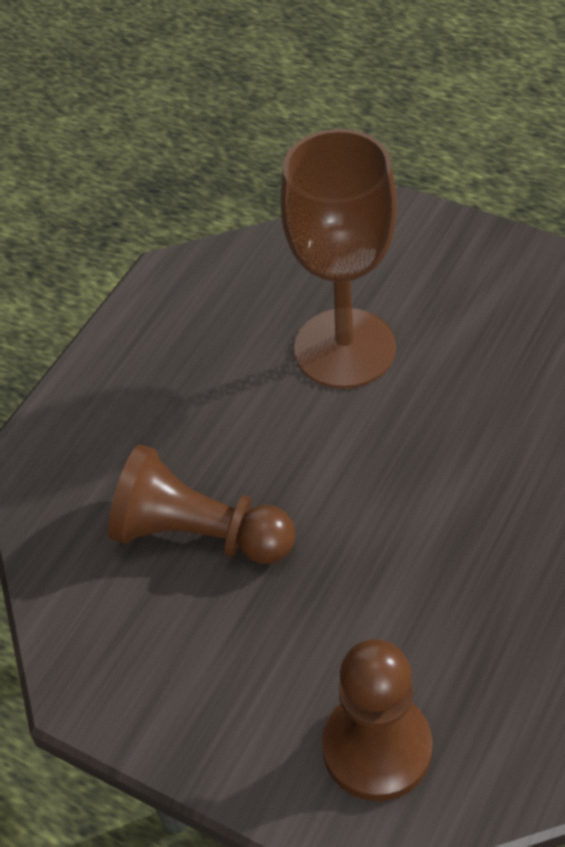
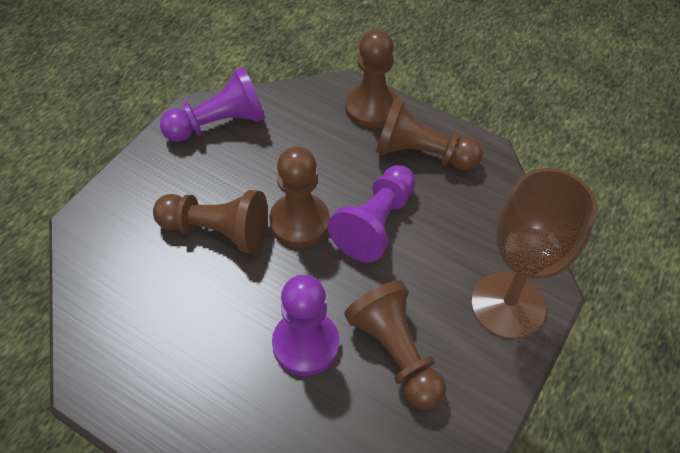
brown pawn: [108,445,296,564] [322,639,433,801] = 2 -> [153,190,268,254] [269,147,330,248] [344,280,446,410] [345,29,398,128] [376,98,483,170] = 5
purple pawn: none = 0 -> [160,67,265,142] [272,275,340,376] [327,165,416,262] = 3

